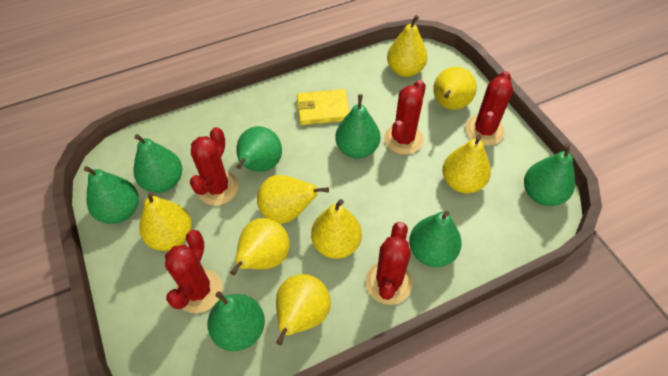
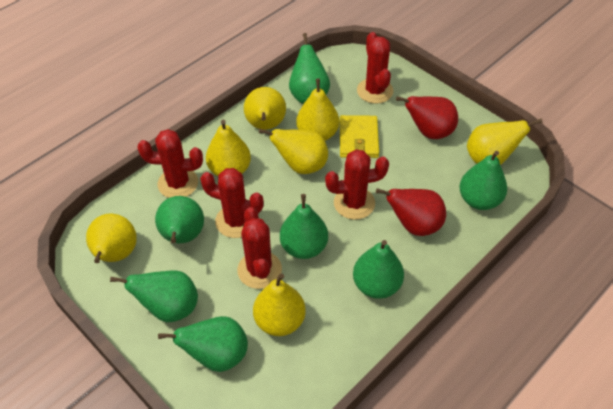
red pear: none = 0 -> [376,188,446,236] [396,96,458,139] = 2
yellow pear: [139,191,192,251] [230,218,290,275] [257,175,329,224] [276,274,331,345] [311,199,362,259] [387,15,427,77] [433,67,477,110] [442,135,491,193] = 8 -> [86,214,137,263] [206,120,251,176] [244,87,286,130] [253,273,306,336] [259,129,328,174] [296,78,339,141] [467,118,543,165] = 7

